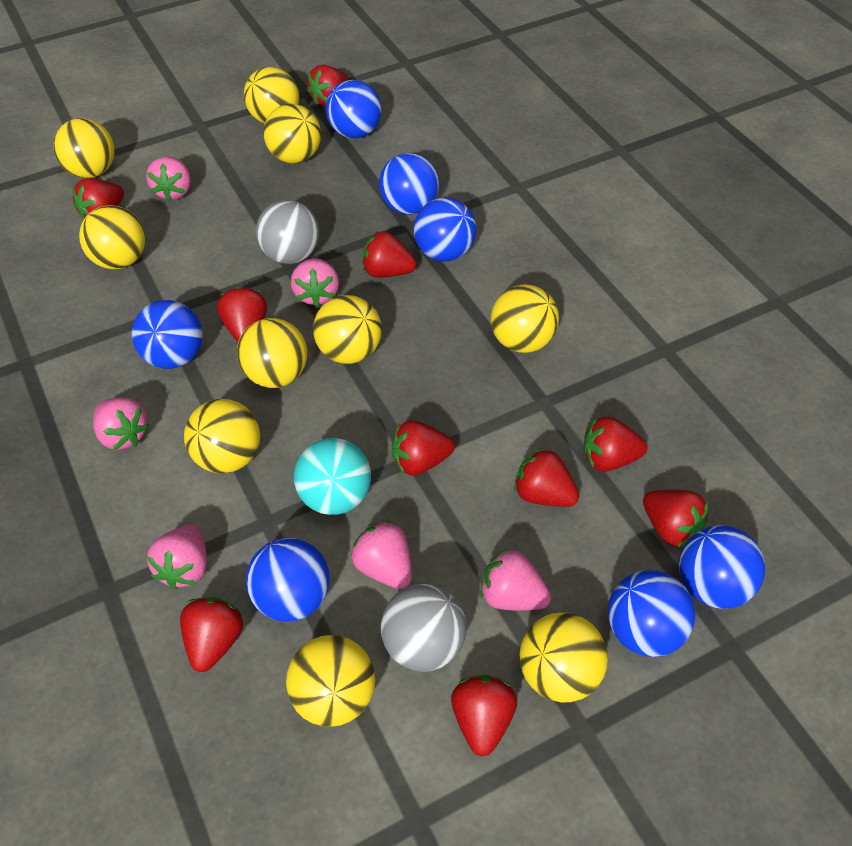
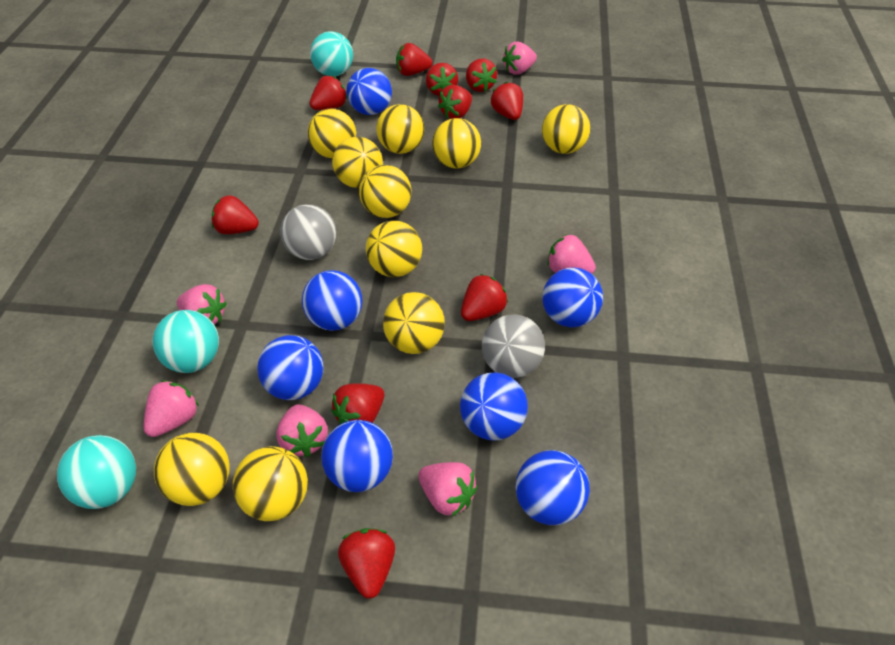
turquoise ball: [294,438,371,515] = 1 -> [57,435,136,509] [153,310,219,373] [310,31,353,76] = 3

